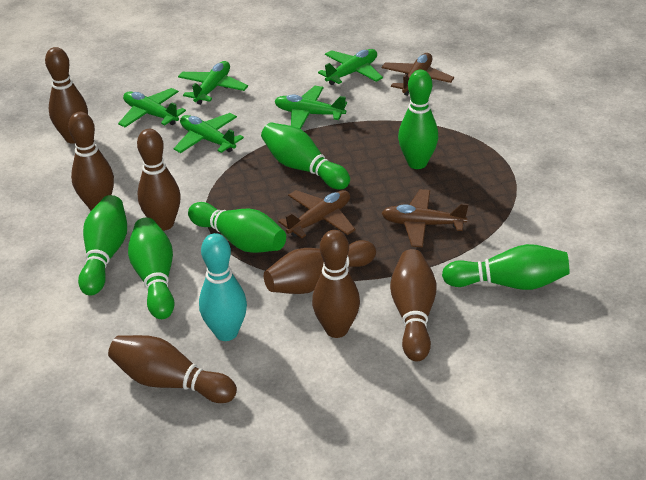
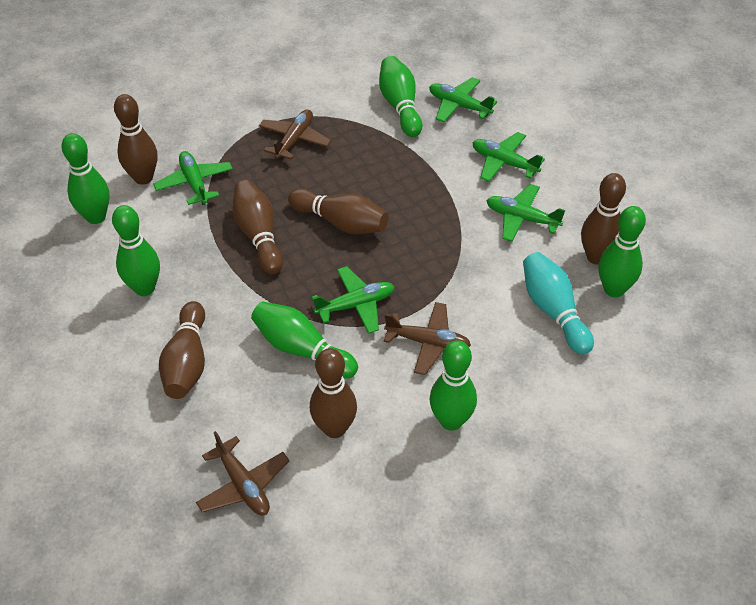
brown bowling pin: [45,47,88,143] [68,112,114,211] [108,335,237,403] [137,129,181,231] [264,240,376,294] [312,230,360,338] [390,249,437,361] = 7 -> [114,94,157,185] [159,301,205,399] [232,180,283,274] [288,189,388,234] [310,348,357,438] [581,173,626,265] = 6

